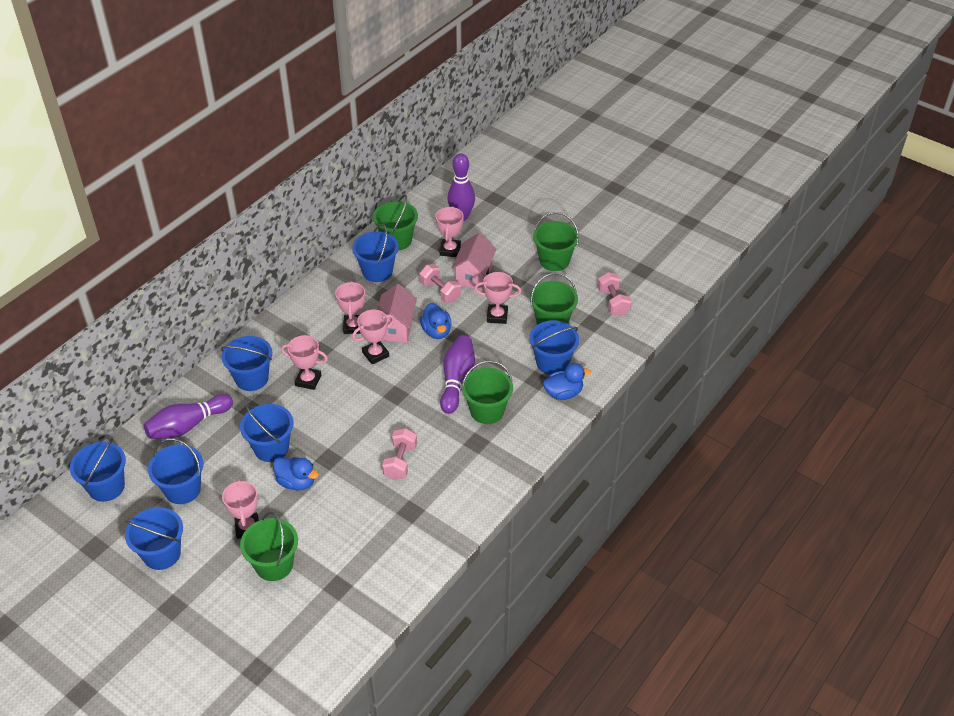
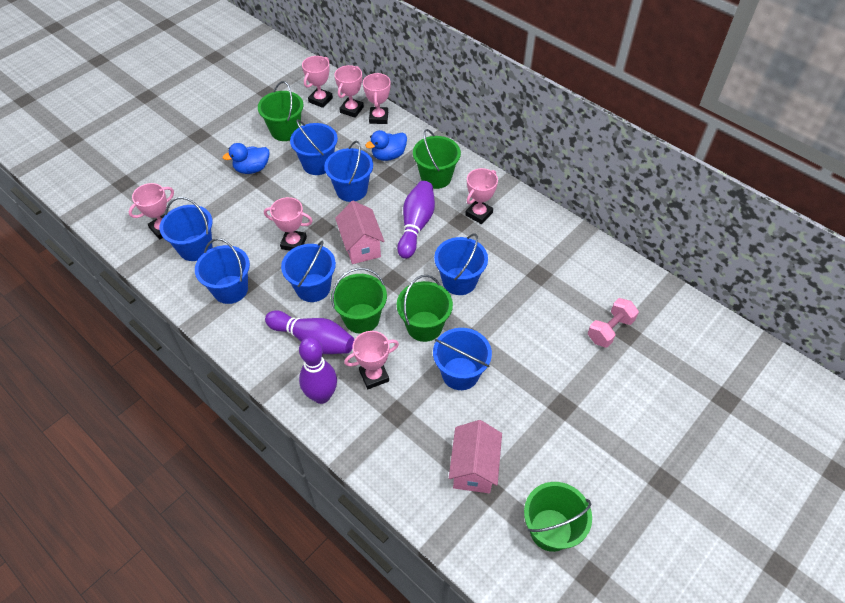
blue duck: [273,457,319,490] [420,303,451,339] [543,363,591,400] = 3 -> [223,143,269,174] [365,130,407,161] = 2
pink dumbbell: [382,428,417,480] [419,264,461,303] [598,272,632,316] = 3 -> [588,298,639,348] = 1
pink trophy: [222,479,259,539] [281,335,328,390] [335,281,365,334] [352,310,395,365] [436,206,464,257] [474,272,521,324] = 6 -> [129,183,174,240] [264,197,313,251] [302,56,333,108] [334,65,364,118] [344,331,399,389] [363,73,391,124] [465,168,498,224] = 7

